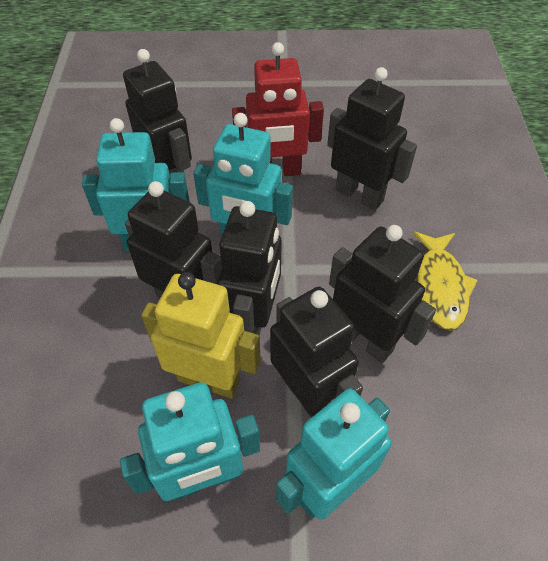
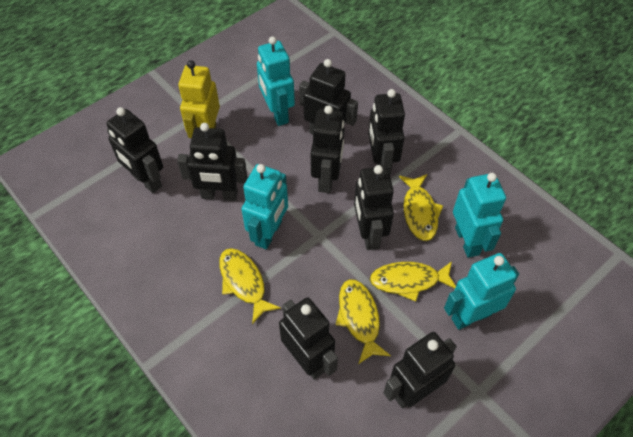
black robot: [123,49,192,174] [125,181,223,299] [218,201,282,335] [270,287,363,418] [327,67,417,211] [329,225,436,363] = 6 -> [106,107,163,193] [177,123,247,201] [279,297,338,380] [299,59,358,134] [311,105,345,193] [354,165,394,250] [368,89,405,176] [384,332,456,409] = 8
red robot: [232,42,324,176] = 1 -> none = 0
yellow fish: [413,232,478,331] = 1 -> [219,248,281,324] [336,279,391,364] [370,261,456,302] [399,174,443,241] = 4

